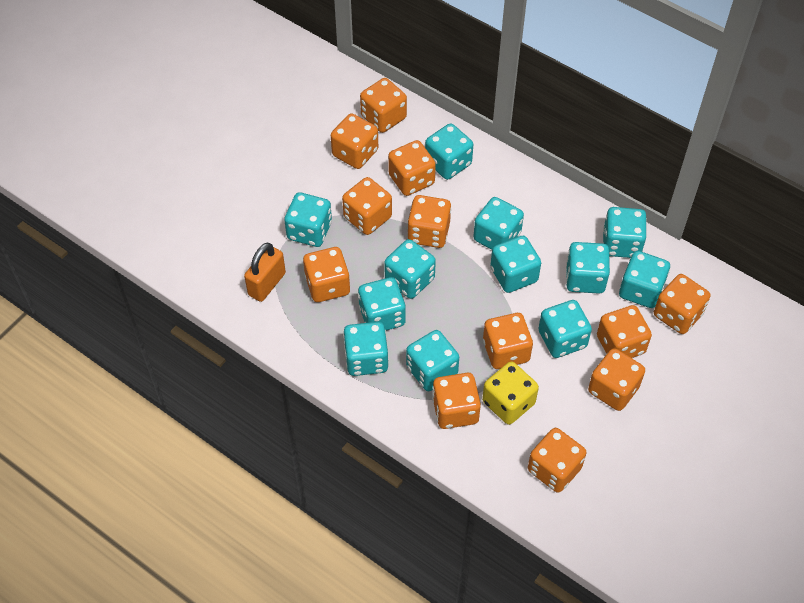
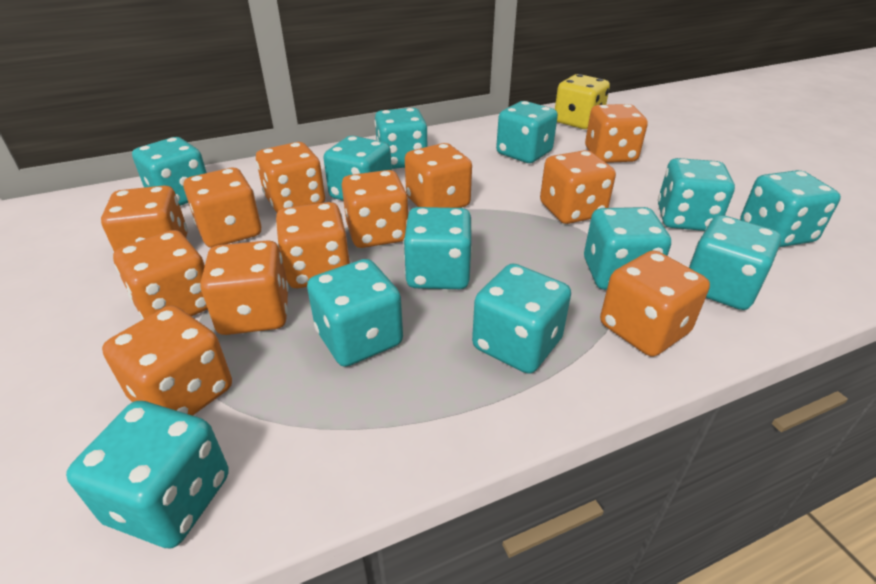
orange padlock: [244,243,286,302] = 1 -> none = 0

